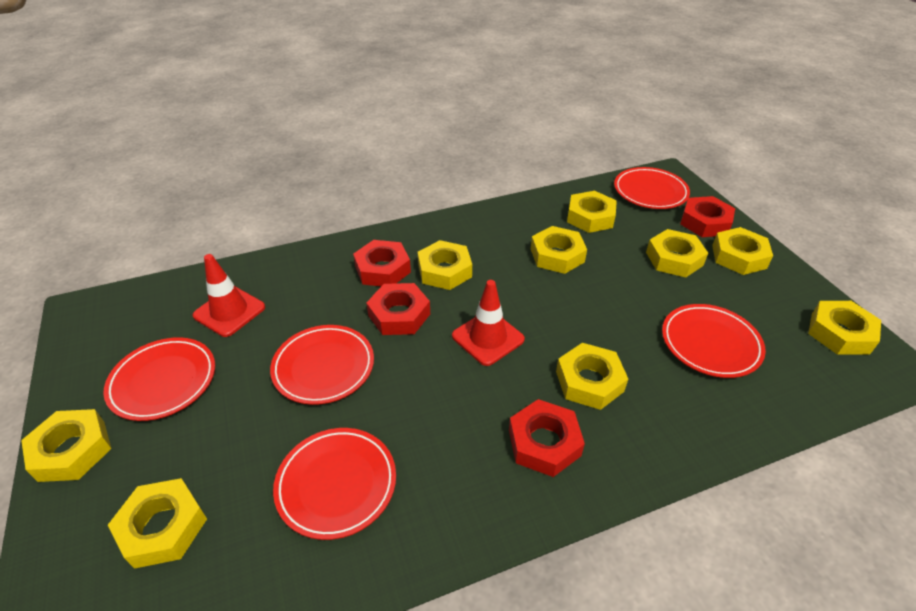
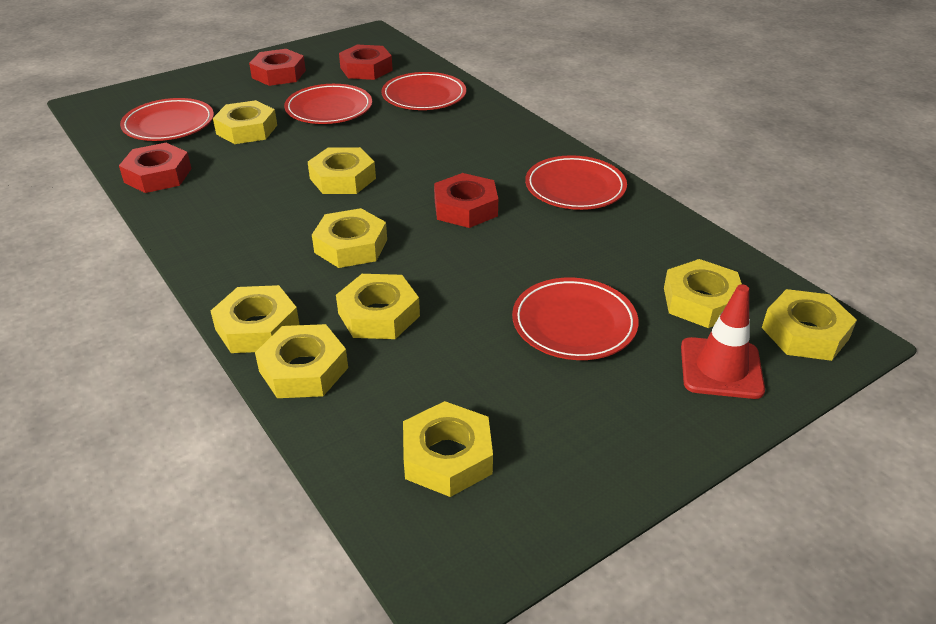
red traffic cone: [193,254,265,337] [452,280,525,366] = 2 -> [681,284,765,399] = 1

